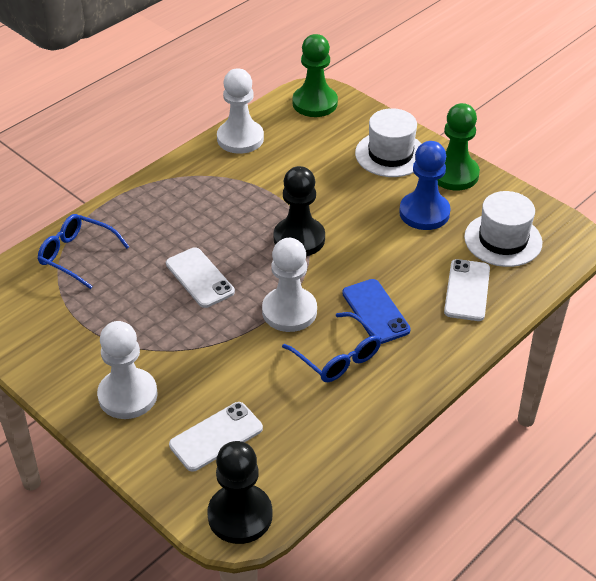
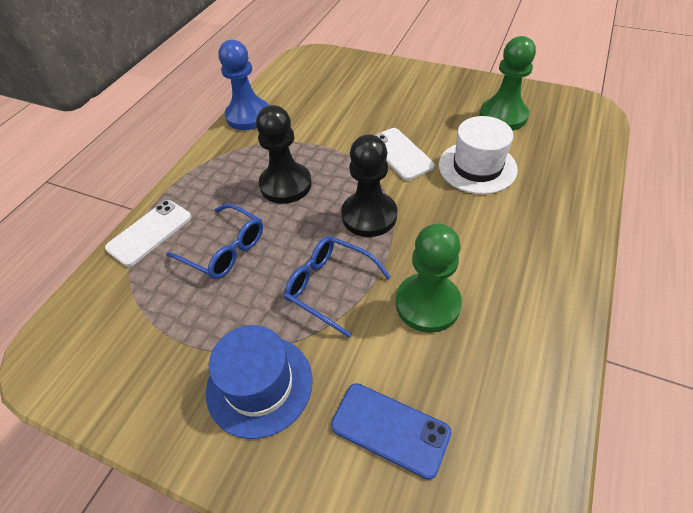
blue hat: none = 0 -> [206,325,313,439] = 1
white hat: [355,108,422,177] [464,191,542,267] = 2 -> [439,116,518,194] = 1
white pawn: [97,321,158,419] [217,68,264,154] [262,238,317,332] = 3 -> none = 0
white phone: [166,247,235,308] [169,402,263,472] [444,259,490,321] = 3 -> [105,200,191,267] [375,128,435,180] = 2

